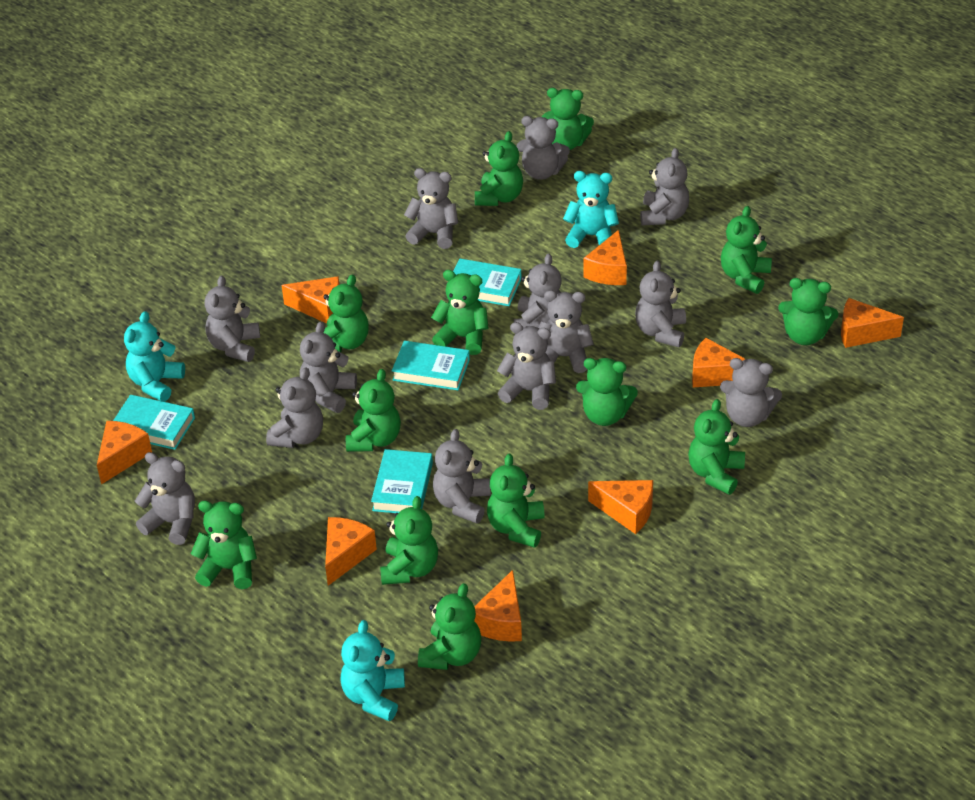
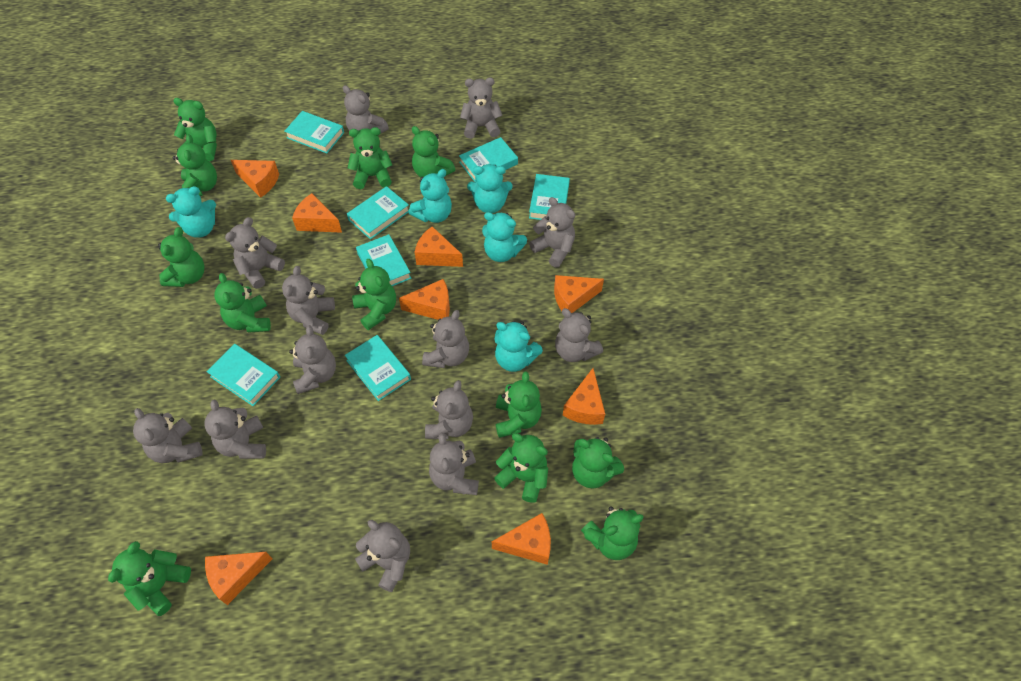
green teddy bear: [191,501,257,589] [323,275,369,352] [346,369,401,452] [380,496,438,585] [418,583,481,670] [431,270,489,355] [475,131,523,206] [487,453,545,548] [542,88,594,150] [576,358,638,426] [688,399,745,495] [721,206,772,294] [778,278,838,345] = 13 -> [108,541,191,616] [158,227,204,287] [173,98,217,161] [173,134,217,196] [214,273,271,333] [348,127,392,189] [352,259,396,330] [412,126,455,177] [494,433,548,503] [496,371,542,438] [572,437,624,488] [581,506,644,560] = 12
turquoise book: [113,395,195,450] [371,449,433,513] [392,341,470,390] [453,259,521,306] = 4 -> [207,344,280,406] [284,111,344,153] [345,335,411,401] [347,186,409,239] [356,234,411,286] [459,137,518,182] [529,174,570,220] = 7
turquoise teddy bear: [124,311,185,402] [340,620,405,721] [563,171,619,248] = 3 -> [166,186,216,237] [408,169,452,223] [467,164,513,213] [482,212,527,262] [494,321,543,372] = 5

